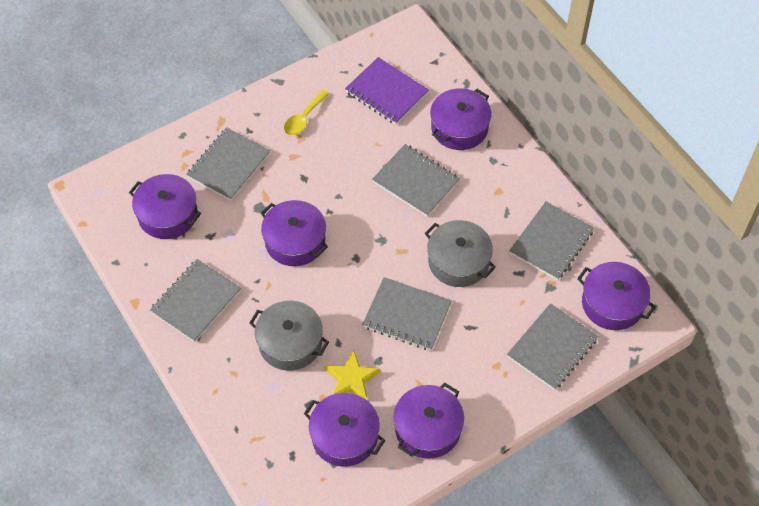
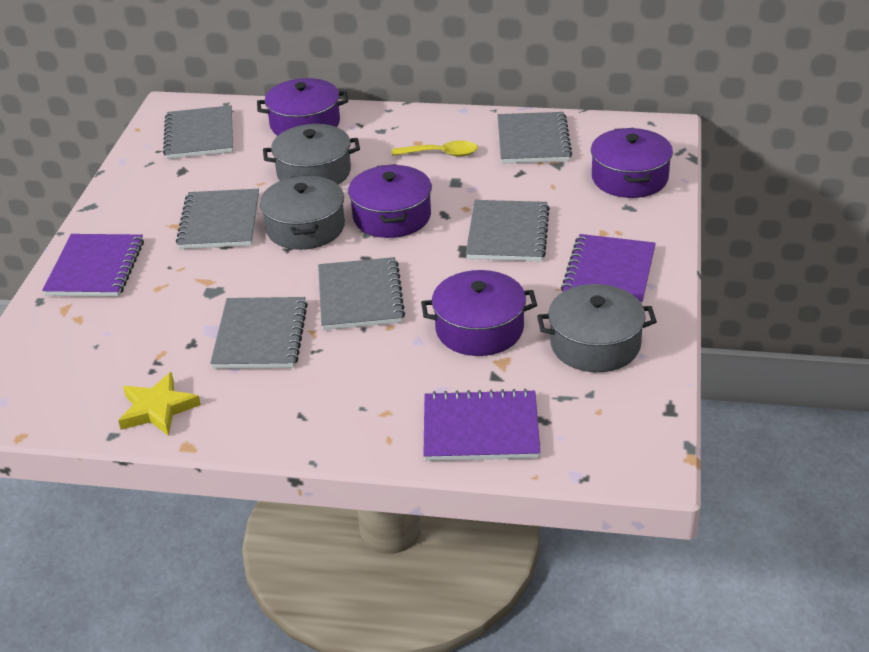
grey pot: [249,301,329,371] [425,220,496,287] = 2 -> [260,175,345,250] [263,124,360,185] [537,284,657,372] = 3
purple notebook: [345,57,429,125] = 1 -> [42,234,144,297] [423,389,540,461] [561,234,656,304] = 3
purple pot: [129,174,201,239] [261,200,328,266] [304,393,385,467] [394,383,464,459] [430,88,492,150] [577,262,656,330] = 6 -> [257,78,348,136] [348,164,432,238] [421,270,537,356] [591,128,673,198] = 4

